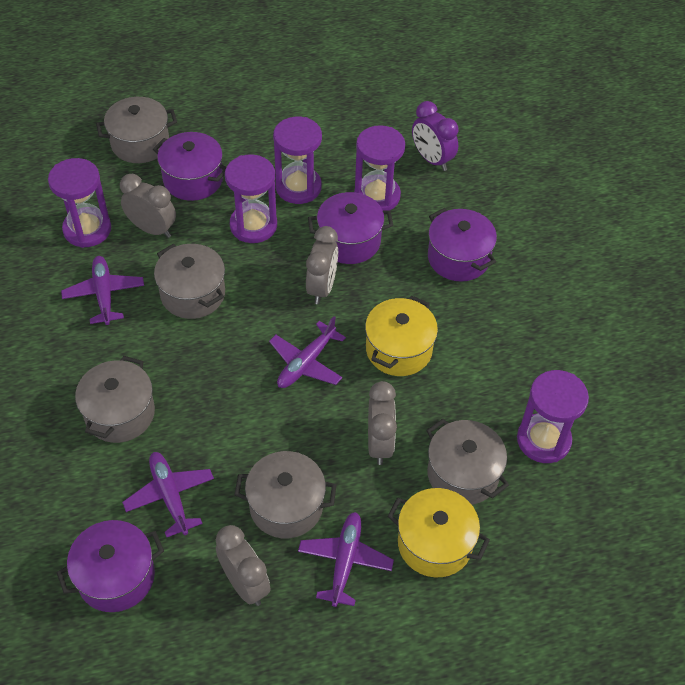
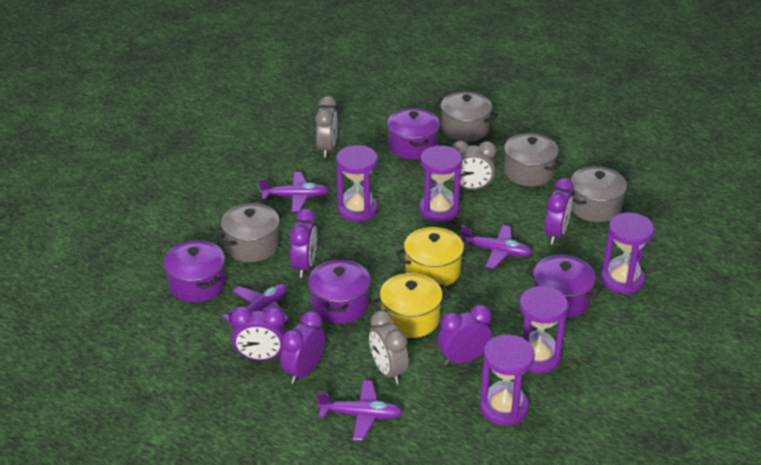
grey clock: [120,174,176,238] [216,525,271,606] [306,226,338,304] [368,381,397,465] = 4 -> [315,96,337,157] [369,310,409,384] [452,141,496,190] = 3
grey pot: [75,356,155,443] [96,97,177,163] [154,244,225,319] [234,451,336,538] [426,419,509,505] = 5 -> [217,203,283,262] [434,92,498,142] [500,133,562,187] [570,166,629,222] = 4
purple clock: [412,101,458,171] = 1 -> [231,306,287,361] [280,311,325,384] [290,209,317,278] [438,305,492,365] [544,178,574,244] = 5

